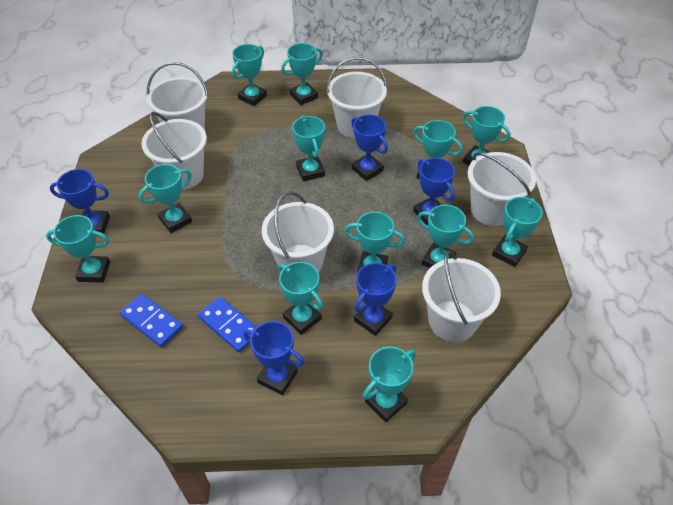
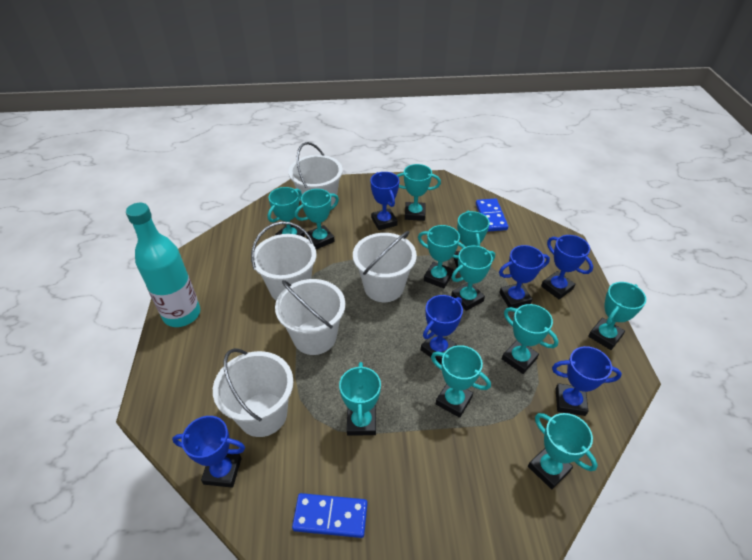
blue trophy: [50,169,110,234] [243,321,304,395] [351,115,388,181] [354,263,397,336] [413,158,455,225] = 5 -> [172,416,245,488] [370,172,399,230] [421,295,463,364] [499,245,550,308] [541,235,593,299] [552,346,622,416] = 6
turquoise bottle: none = 0 -> [126,203,200,327] = 1
turquoise trophy: [46,215,110,283] [138,164,192,233] [232,44,267,106] [278,262,323,335] [281,43,323,105] [292,116,325,181] [344,212,405,273] [363,347,416,422] [413,120,463,179] [417,205,474,268] [463,106,511,165] [492,197,543,267] = 12 -> [268,187,305,237] [295,189,339,249] [339,362,381,435] [397,164,441,221] [418,225,465,288] [431,345,491,418] [451,245,495,311] [454,210,490,272] [502,304,558,374] [528,413,598,489] [588,282,646,350] = 11
white bucket: [141,112,207,190] [147,62,209,130] [262,191,334,273] [326,57,387,138] [422,251,501,342] [468,152,536,226] = 6 -> [213,348,293,437] [251,221,316,301] [275,279,345,355] [288,142,343,211] [353,231,417,302] = 5

